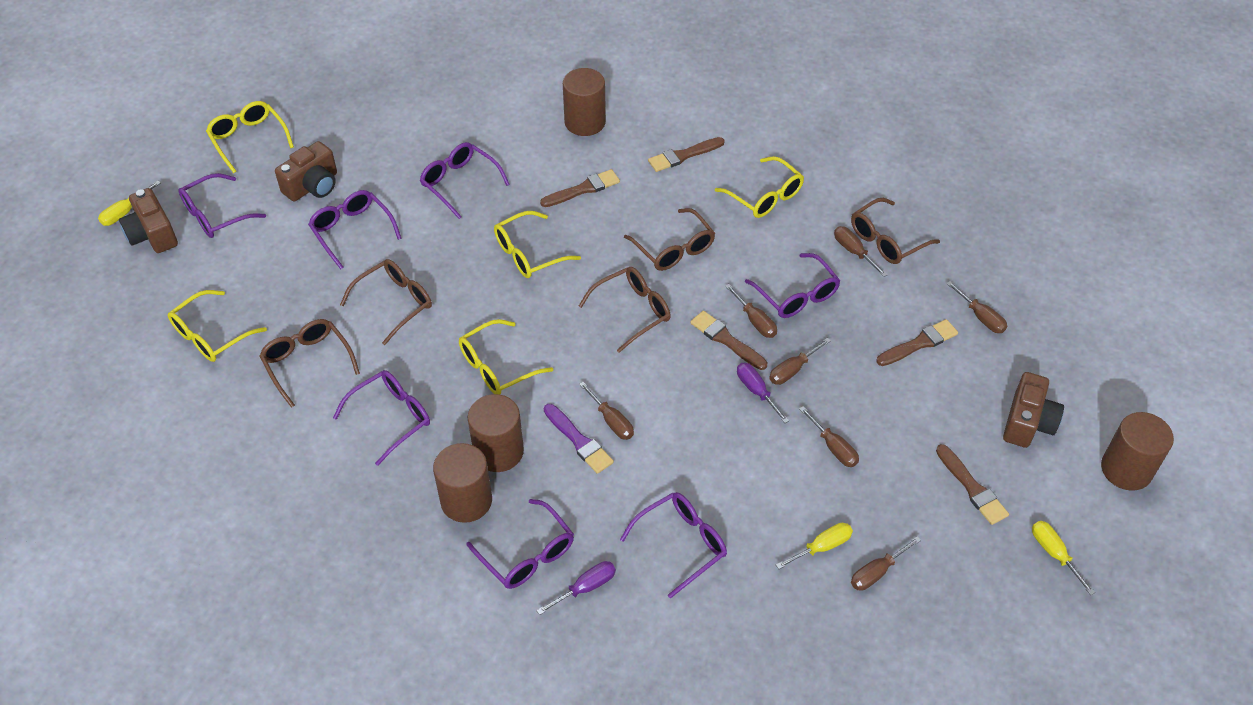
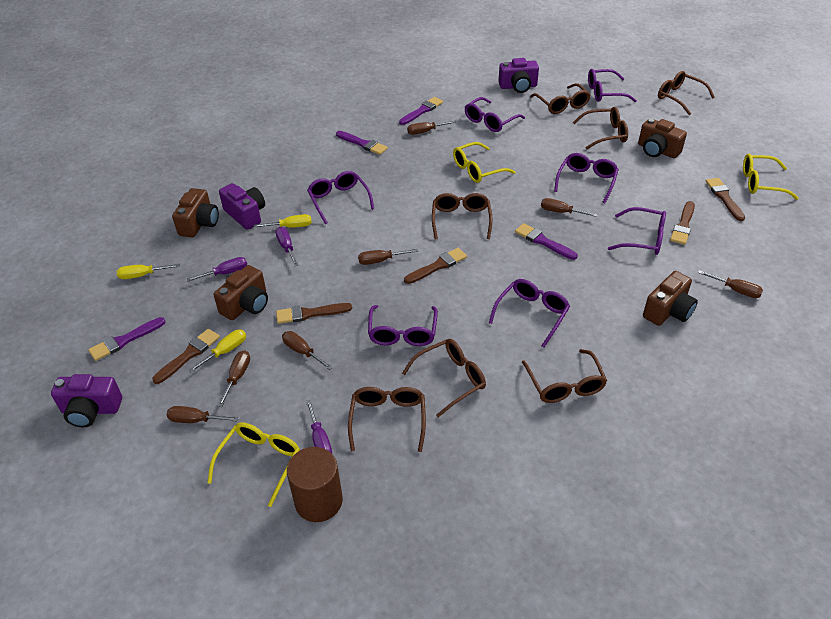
brown camera: [119,188,178,253] [275,141,337,202] [1003,372,1064,448] = 3 -> [172,188,219,237] [214,265,268,320] [638,118,687,158] [643,271,698,326] = 4
brown cylinder: [433,443,492,523] [467,394,524,472] [563,68,606,136] [1101,412,1174,491] = 4 -> [287,447,343,522] = 1
brown glasses: [259,319,360,408] [340,259,432,345] [579,267,671,353] [624,208,715,271] [851,198,940,264] = 5 -> [348,387,426,452] [402,339,486,417] [432,193,492,240] [522,349,607,403] [530,83,590,114] [573,107,628,149] [658,71,715,115] = 7
purple brush: [544,404,614,474] = 1 -> [88,317,166,361] [336,131,388,155] [399,97,443,125] [515,223,578,260] = 4
purple camera: none = 0 -> [51,374,122,427] [219,183,265,230] [498,58,539,93] = 3
purple screwdriver: [536,561,616,615] [737,363,789,423] = 2 -> [186,257,247,282] [276,227,298,266] [306,400,332,453] = 3
yellow glasses: [168,290,267,362] [206,101,294,173] [459,319,553,395] [494,211,581,278] [715,156,804,218] = 5 -> [208,422,300,507] [453,142,516,183] [743,154,799,200] = 3

